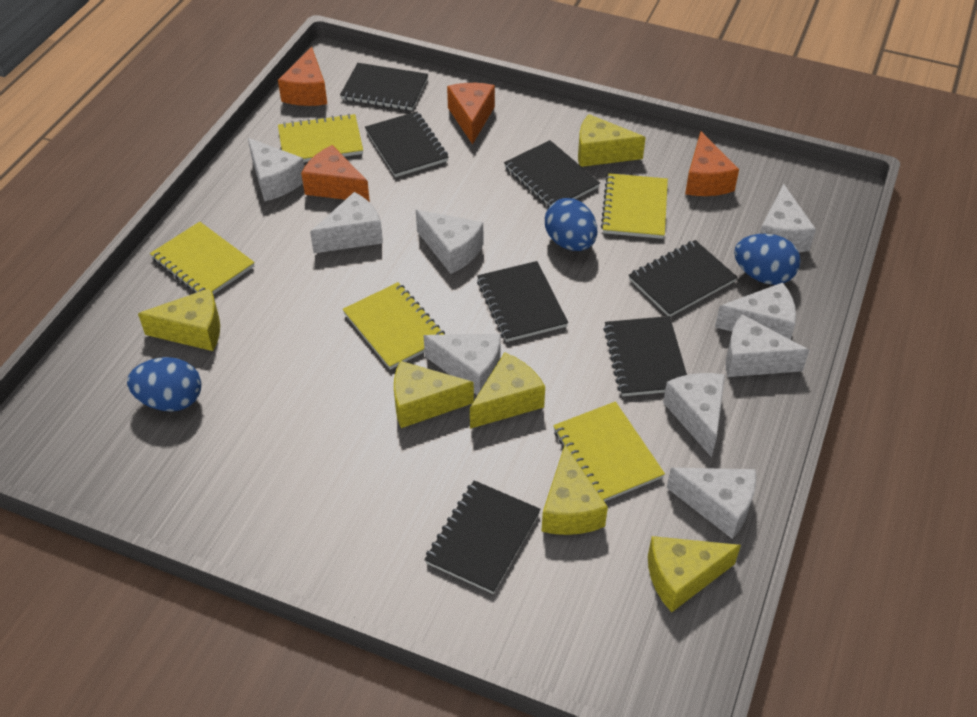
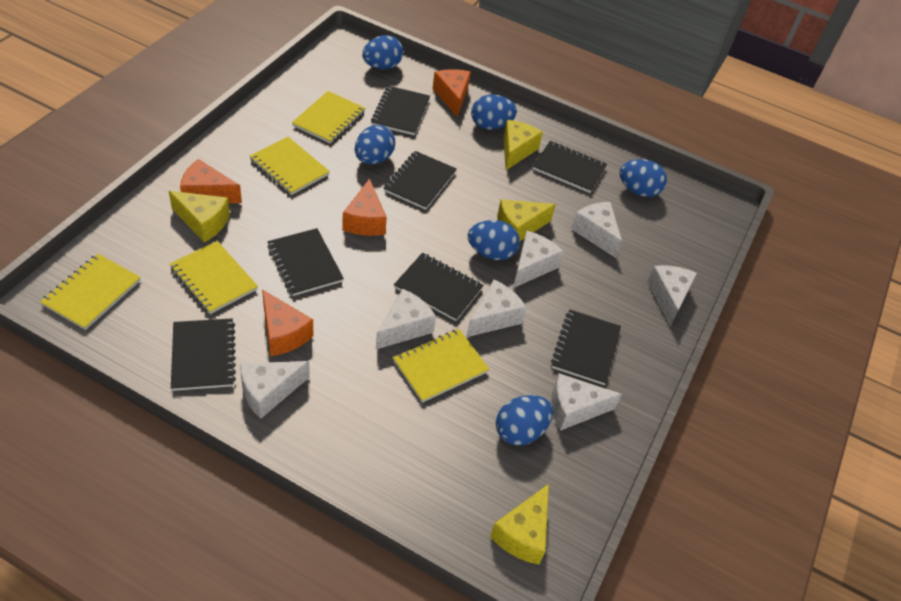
blue egg: [127,357,201,412] [545,198,597,251] [734,234,801,285] = 3 -> [355,125,395,164] [362,35,404,69] [468,220,520,260] [471,94,517,130] [496,395,553,445] [619,159,667,197] = 6
white cheese: [248,138,304,201] [310,192,383,253] [416,210,483,274] [423,334,501,395] [663,373,725,457] [667,468,756,539] [715,282,796,340] [726,314,809,377] [760,184,816,252] = 9 -> [240,361,310,419] [376,289,436,349] [466,280,527,337] [513,231,564,288] [551,373,622,431] [571,202,622,258] [647,265,697,327] = 7
yellow cheese: [138,288,220,351] [394,361,474,428] [470,352,545,429] [541,445,608,535] [578,114,646,167] [648,536,741,612] = 6 -> [169,191,230,242] [490,484,549,565] [497,199,556,241] [503,120,543,170] = 4

